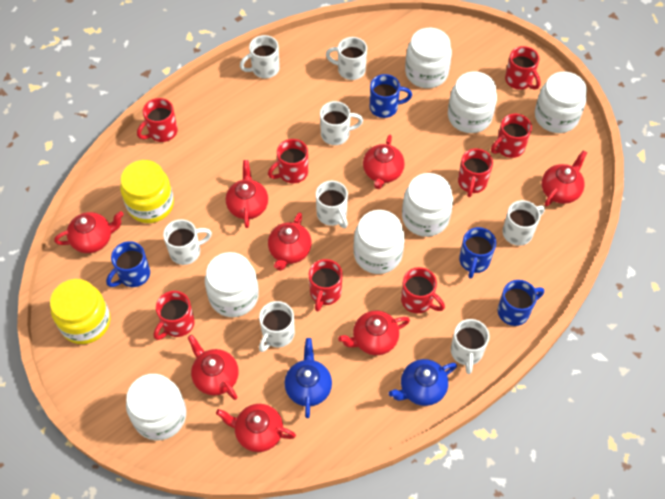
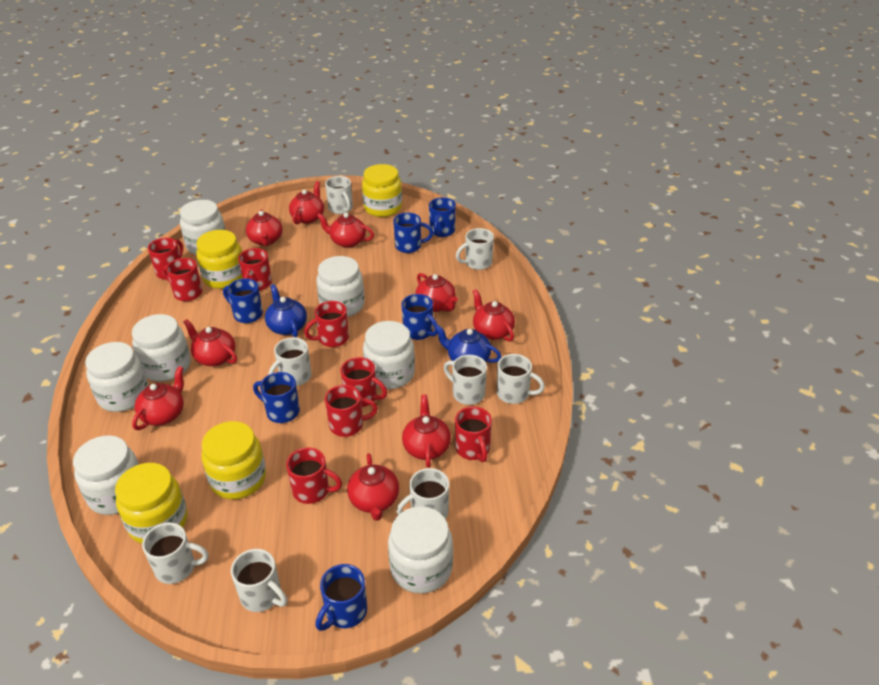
blue mug: [106,241,150,287] [370,74,412,118] [459,227,496,279] [498,280,544,326] = 4 -> [223,278,263,323] [253,372,300,423] [316,564,367,631] [393,213,433,253] [401,294,438,340] [429,197,456,237] = 6
red teapot: [54,211,124,253] [188,335,239,400] [216,404,296,452] [226,160,268,228] [268,212,312,271] [338,311,410,355] [363,135,405,189] [542,150,587,206] = 8 -> [132,366,184,430] [183,319,237,366] [246,209,283,246] [289,181,324,224] [317,213,374,248] [347,453,399,521] [402,394,451,468] [415,273,458,312] [473,289,515,342] = 9
yellow jar: [50,279,110,344] [120,160,174,223] = 2 -> [115,463,187,544] [196,230,243,289] [202,421,266,499] [362,164,402,217] = 4

